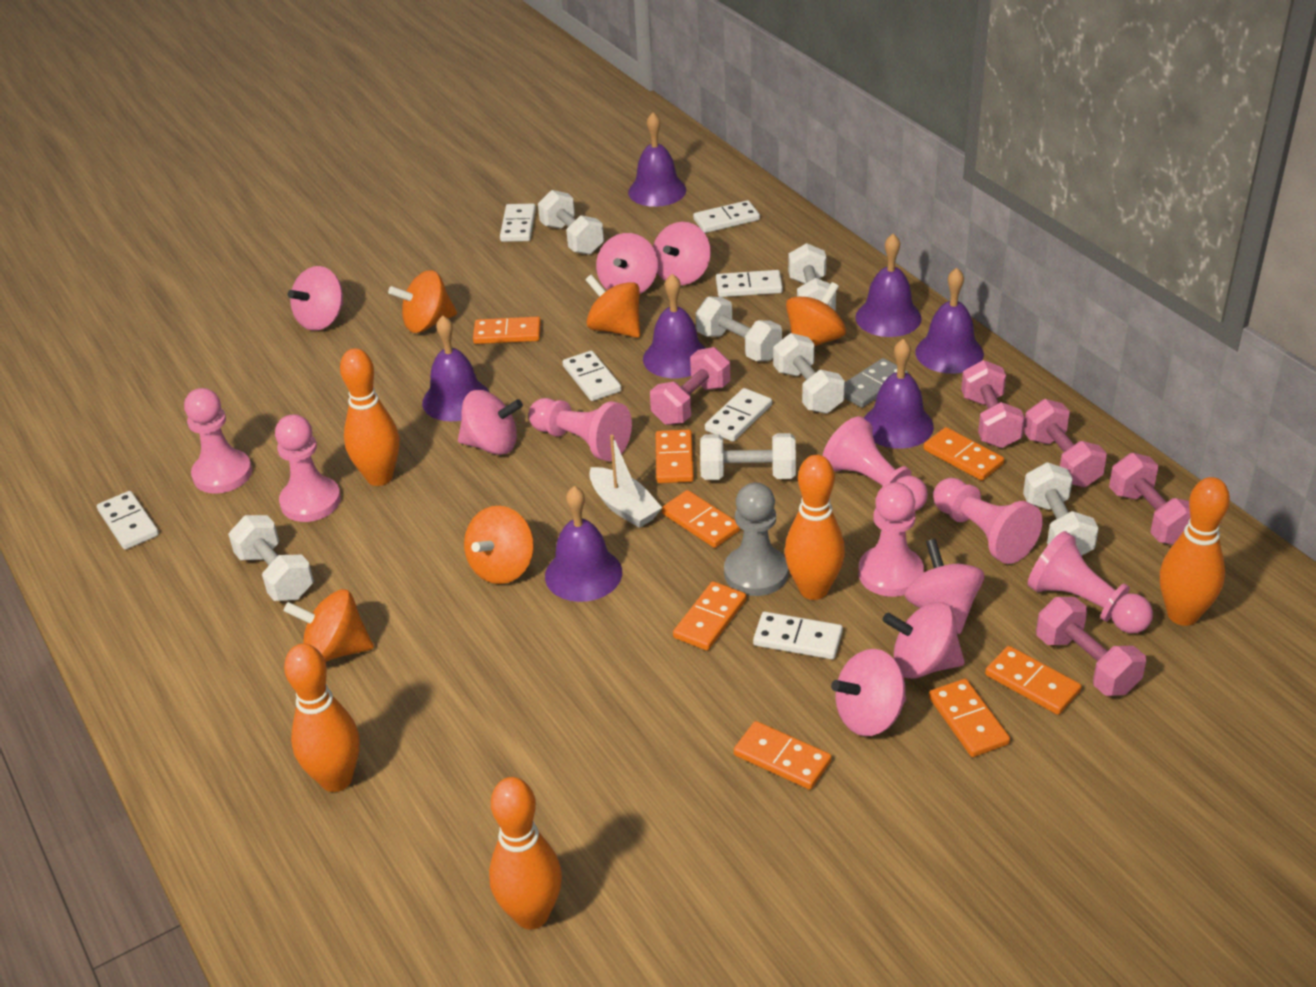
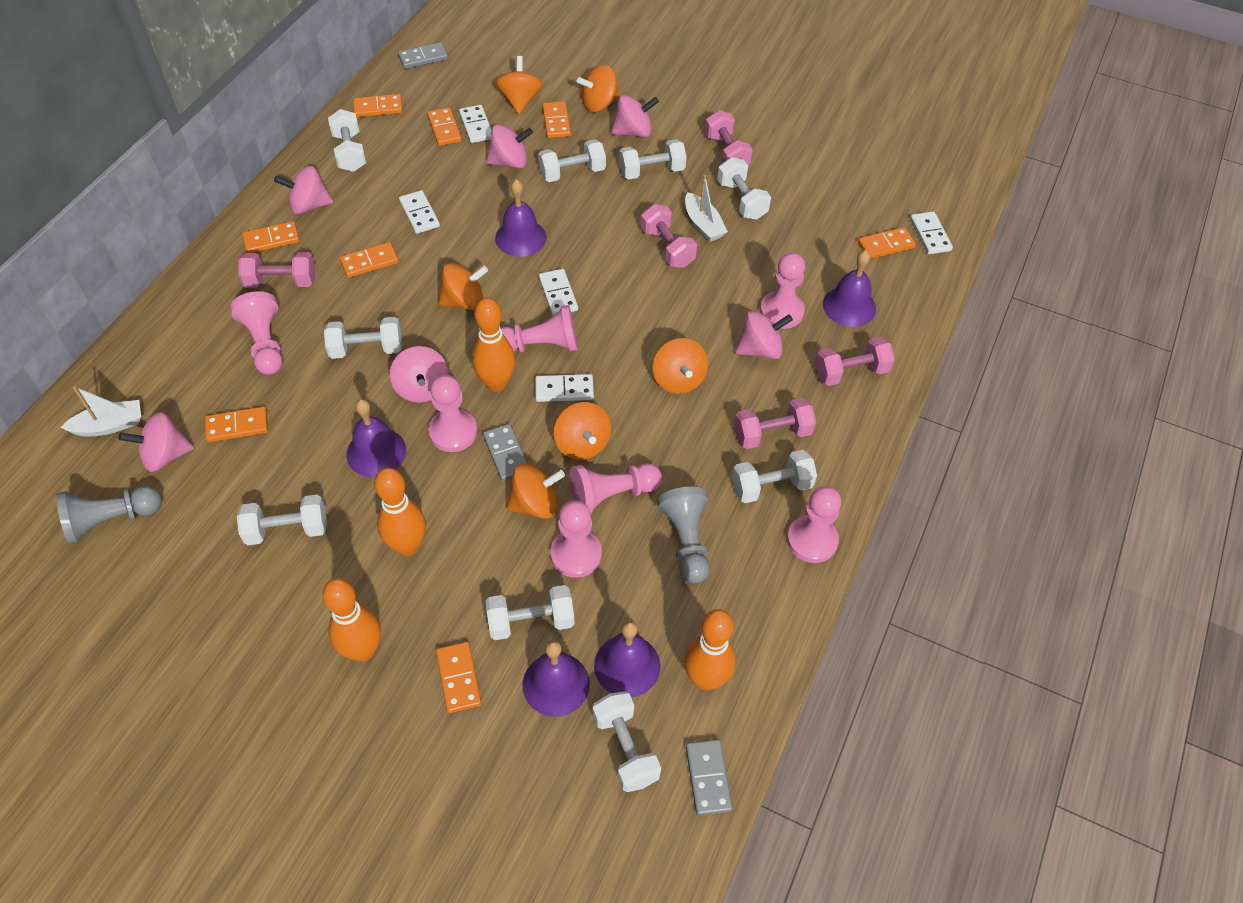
grey domino: [844,358,908,408] = 1 -> [398,42,448,69] [483,424,528,481] [686,739,732,815] = 3
grey pawn: [724,482,788,596] = 1 -> [56,486,162,544] [657,487,710,584] = 2
orange bowling pin: [284,644,360,792] [340,348,399,486] [489,777,562,930] [785,455,845,600] [1160,477,1230,626] = 5 -> [322,578,381,662] [374,468,426,556] [472,298,515,392] [684,609,735,690] = 4
orange spinning top: [283,589,374,662] [388,270,457,333] [464,506,534,584] [585,275,640,338] [786,282,846,347] = 5 -> [438,263,488,310] [496,56,543,114] [506,464,565,519] [554,402,611,460] [577,65,620,112] [653,338,708,394] = 6
pink spinning top: [288,266,344,331] [458,390,523,455] [596,233,658,294] [653,222,711,286] [831,649,906,736] [883,602,965,679] [905,539,984,634] = 7 -> [118,412,194,472] [274,166,333,215] [390,346,449,403] [486,124,533,169] [611,95,659,138] [735,310,793,359] = 6
purple bell: [422,315,489,421] [545,486,622,602] [628,112,686,207] [643,274,706,378] [855,234,922,337] [864,339,934,449] [916,268,984,374] = 7 -> [347,399,406,477] [495,179,547,257] [522,640,590,717] [594,621,660,697] [823,250,876,327] = 5
white boat: [589,435,662,528] = 1 -> [60,386,141,436] [685,175,728,242] = 2
white domino: [97,491,159,550] [500,204,536,242] [563,351,621,401] [693,200,760,233] [705,388,772,442] [716,270,783,297] [753,612,843,659] = 7 -> [399,190,440,234] [459,105,491,143] [535,374,594,402] [539,269,578,316] [910,211,953,254] = 5
white dumbbell: [228,515,314,601] [538,190,604,255] [696,296,782,361] [700,433,796,480] [773,333,845,414] [788,243,836,311] [1023,462,1099,556] = 7 -> [237,495,327,545] [324,317,402,359] [328,109,366,172] [486,585,575,640] [538,139,606,182] [593,691,661,792] [619,139,687,179] [717,157,771,220] [732,450,817,503] = 9

